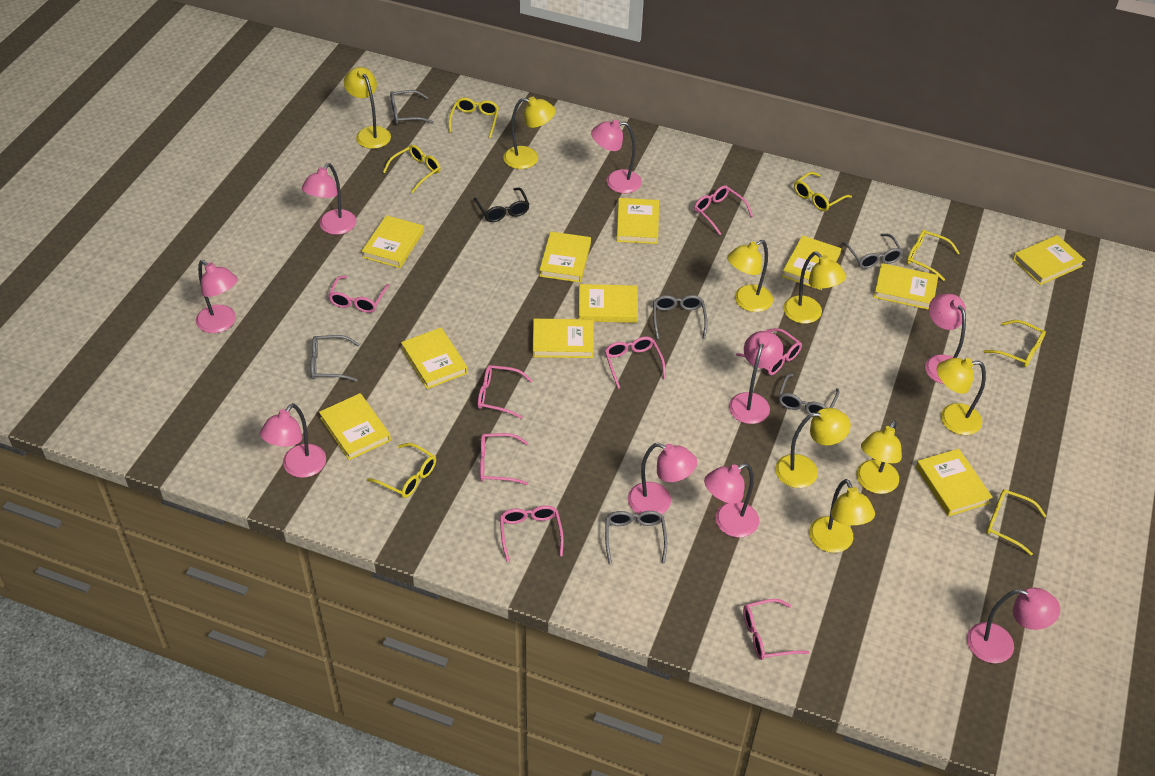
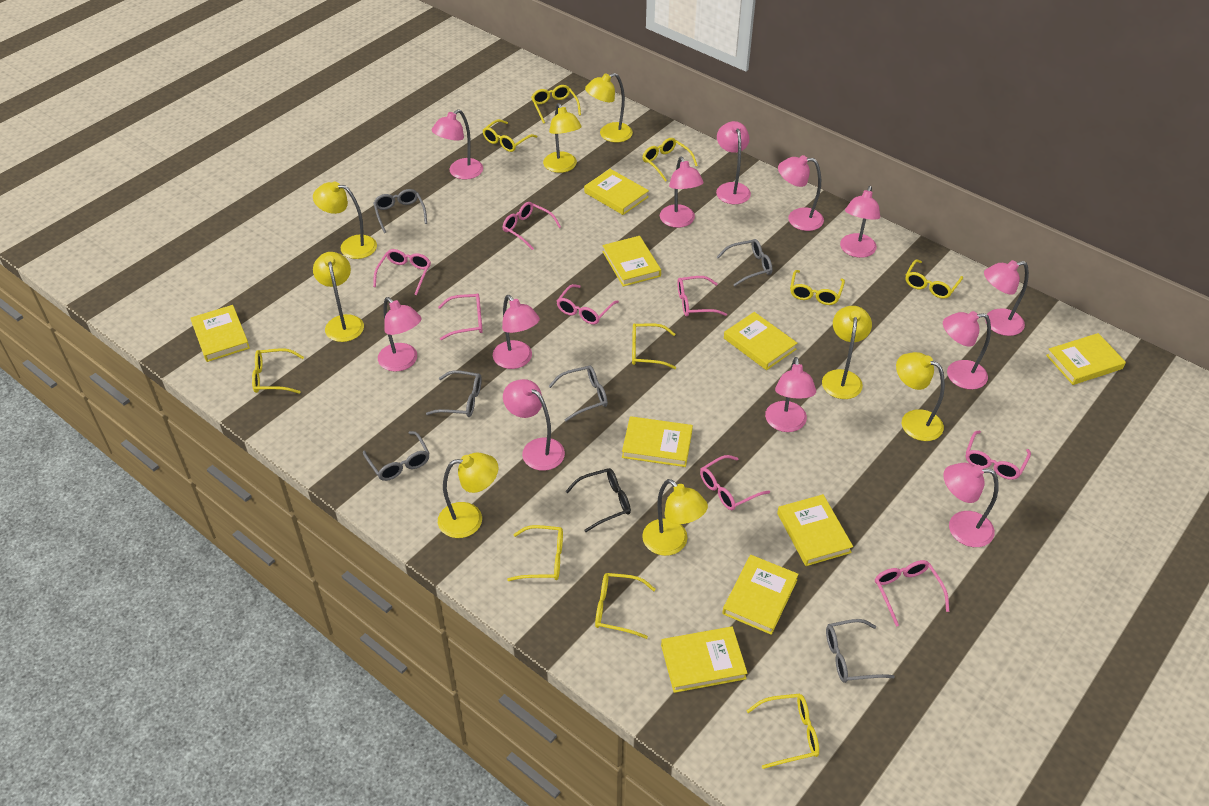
pink lamp: [196,260,238,333] [260,403,326,478] [302,163,357,235] [591,120,642,193] [628,443,697,514] [704,463,759,538] [729,331,783,424] [925,294,966,384] [967,588,1060,663] = 9 -> [378,297,421,372] [432,109,483,180] [493,295,540,369] [503,379,565,471] [660,157,704,228] [716,121,751,204] [765,357,816,432] [778,155,824,231] [840,186,880,258] [943,311,991,390] [943,463,999,547] [984,260,1029,336] = 12
yellow book: [319,393,391,460] [362,215,424,268] [401,328,468,389] [533,319,594,358] [539,232,591,283] [578,284,638,323] [616,198,659,244] [782,235,841,290] [874,263,938,310] [916,449,993,516] [1013,235,1085,285] = 11 -> [190,305,250,362] [584,169,649,215] [602,236,661,287] [622,416,693,467] [661,626,748,693] [723,555,799,635] [724,312,797,370] [777,494,853,566] [1046,333,1126,385] = 9
yellow glasses: [367,443,436,498] [383,145,441,193] [449,98,499,138] [794,172,852,211] [907,230,959,281] [984,320,1046,367] [986,489,1046,556] = 7 -> [252,348,304,394] [483,119,537,152] [507,525,563,581] [531,85,581,124] [595,573,656,639] [632,323,676,369] [642,138,698,182] [747,694,819,769] [790,270,845,305] [906,259,963,299] = 10

